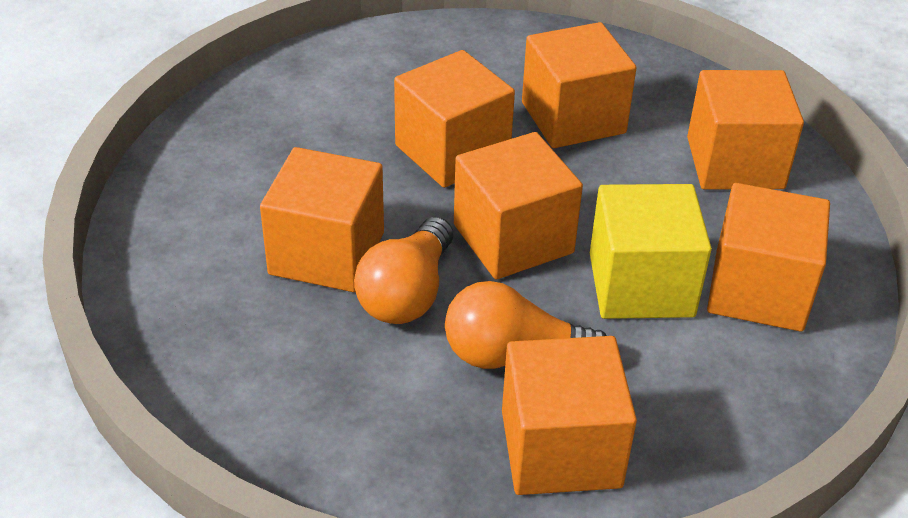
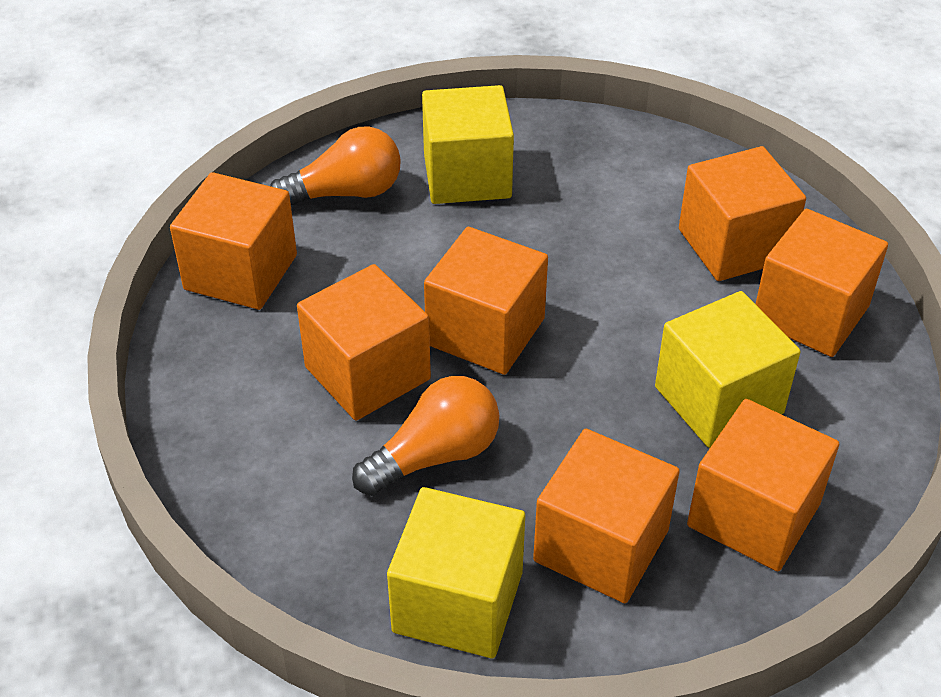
yellow cube: [590,184,712,319] = 1 -> [387,487,525,658] [422,85,514,204] [655,291,800,448] = 3

